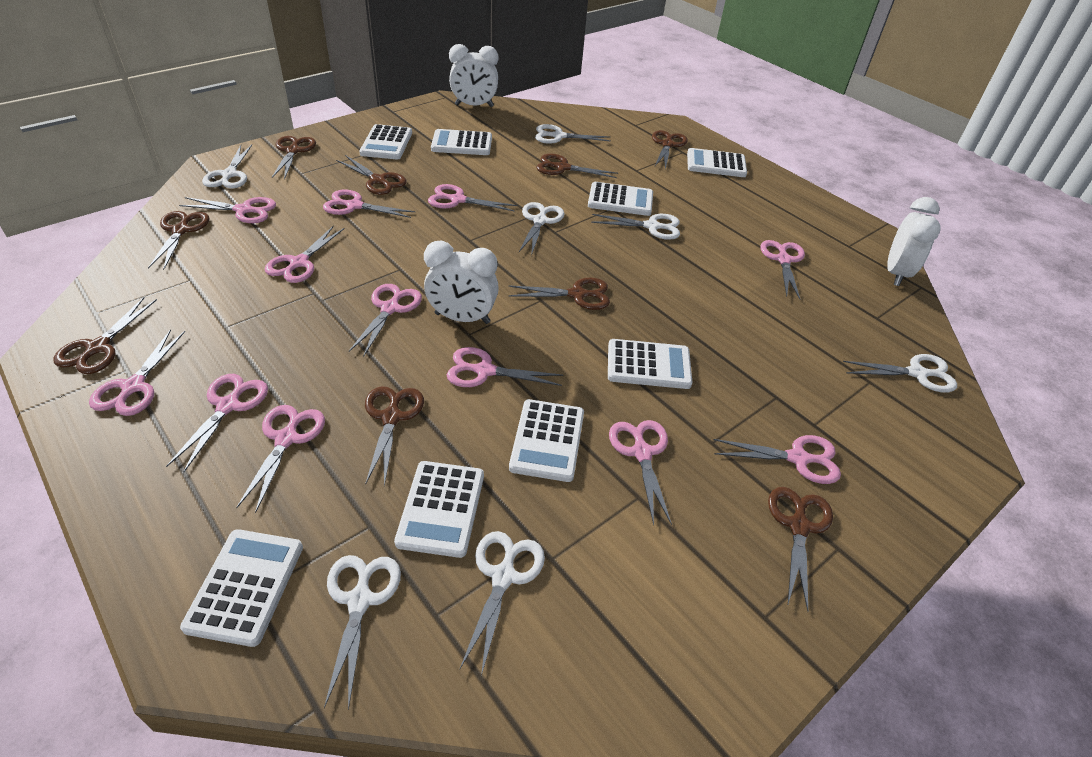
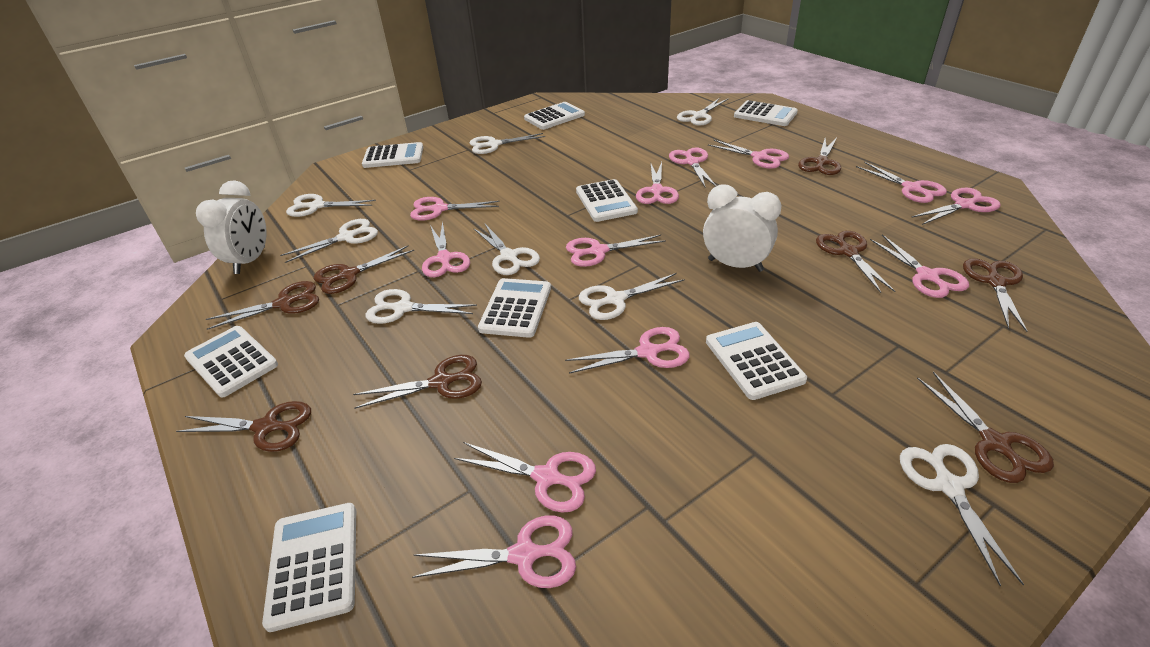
brown scissors: [54,297,157,374] [148,211,209,270] [272,136,316,180] [336,155,407,195] [365,386,424,487] [508,278,610,310] [536,154,618,178] [652,130,688,169] [768,487,833,611] = 9 -> [176,401,311,452] [206,281,319,330] [314,245,414,294] [353,355,482,409] [798,138,841,175] [816,231,896,293] [917,372,1054,483] [963,258,1027,332] = 8
white clock: [424,241,499,324] [449,44,498,107] [887,197,941,286] = 3 -> [196,180,267,274] [703,185,782,272] = 2
white scissors: [202,145,252,188] [324,555,401,710] [460,531,545,676] [519,202,565,256] [535,124,611,144] [591,214,680,240] [843,354,957,393] = 7 -> [280,219,378,263] [286,194,376,217] [366,289,477,324] [470,133,545,154] [473,224,540,275] [579,273,685,320] [677,98,729,126] [900,444,1024,586] = 8

